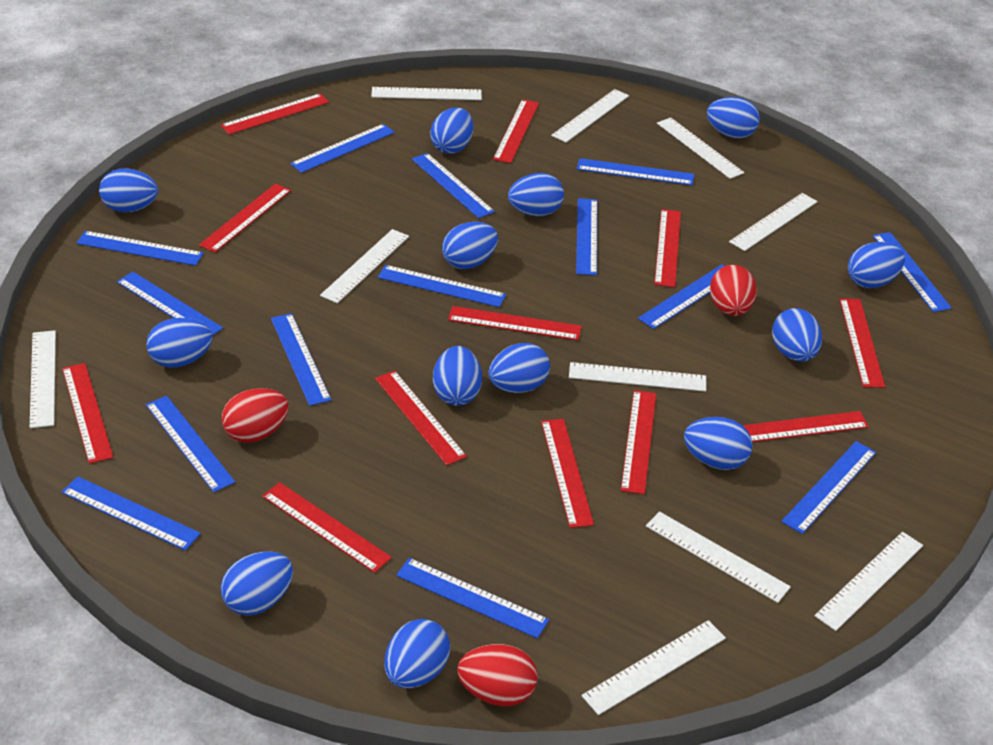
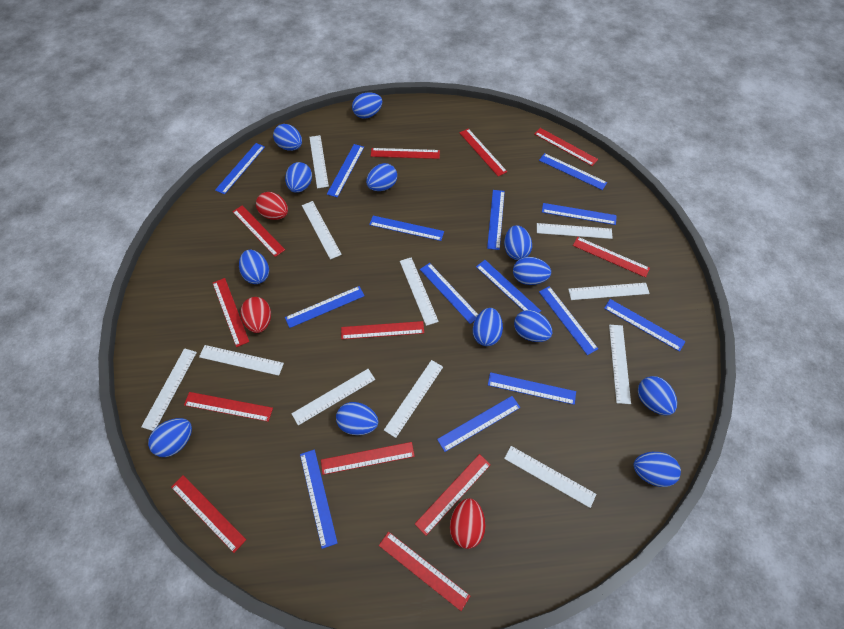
white ruler: [30,330,56,428] [320,229,409,303] [371,87,482,100] [551,89,629,142] [569,362,706,392] [581,620,726,715] [646,511,791,603] [657,118,744,179] [729,193,818,251] [815,532,923,631] = 10 -> [141,348,197,431] [199,345,284,376] [292,369,375,426] [302,201,342,260] [309,135,329,189] [384,360,443,438] [400,257,439,326] [504,446,596,508] [537,223,613,239] [568,283,650,300] [609,325,631,404] = 11

